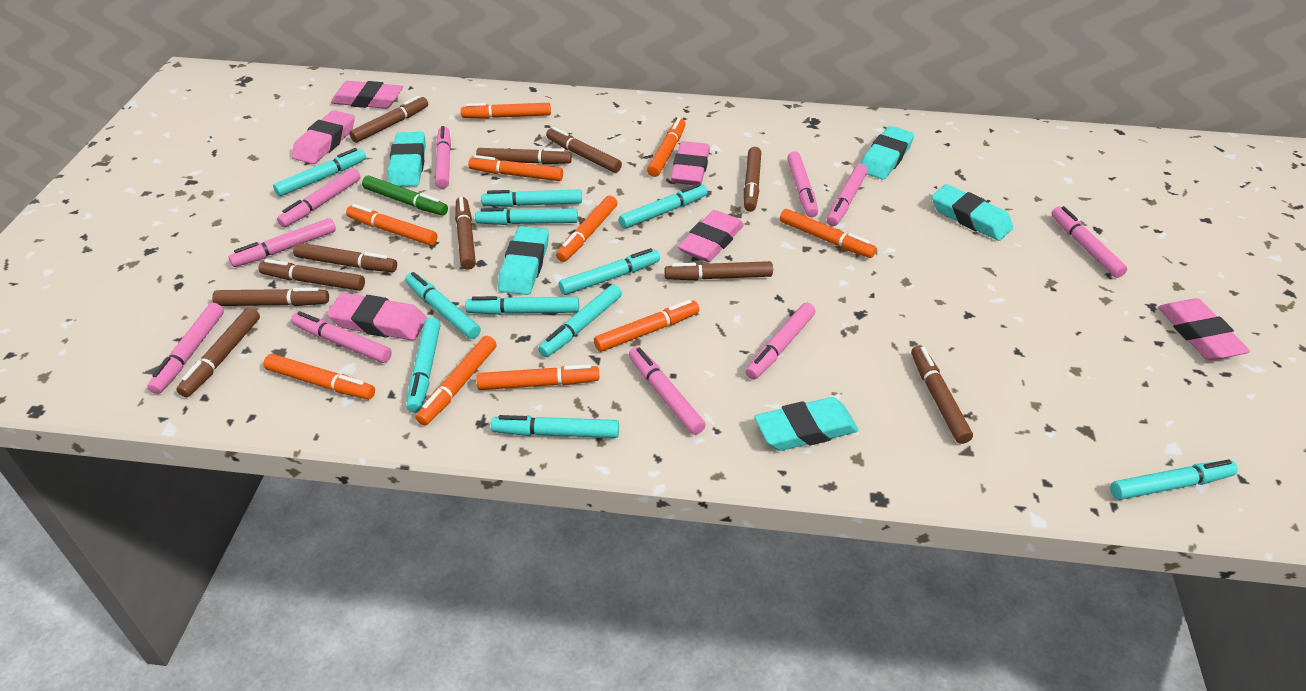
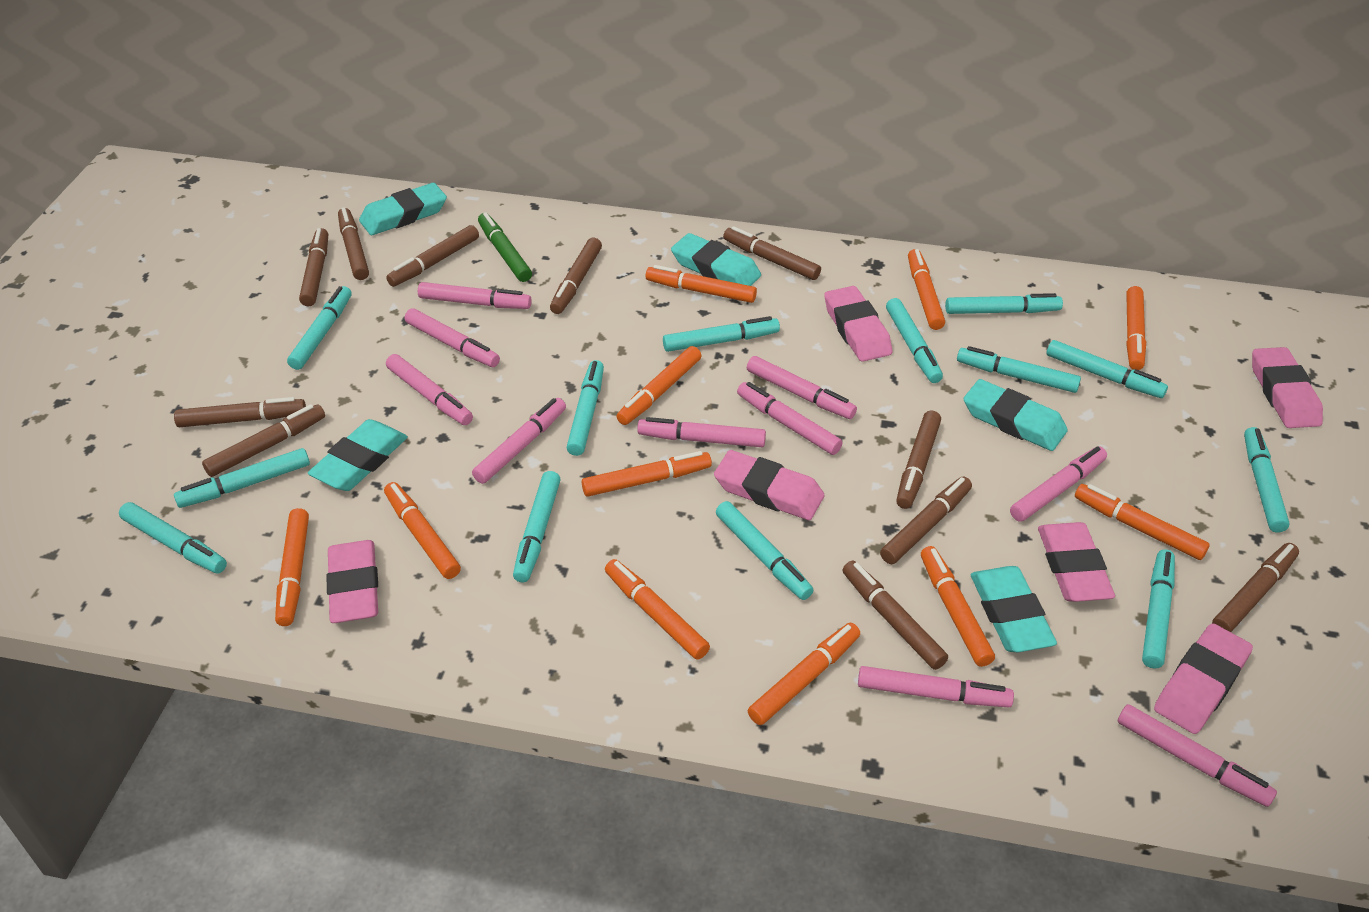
orange marker: [264,354,375,400] [346,204,437,246] [416,336,497,426] [461,103,551,119] [468,155,563,181] [476,364,599,390] [556,196,617,262] [594,300,699,352] [647,118,686,177] [780,209,876,258] = 10 -> [275,508,309,626] [384,482,461,579] [582,451,712,497] [605,559,710,660] [616,346,701,425] [646,265,757,303] [748,623,860,725] [908,249,945,330] [921,546,995,667] [1075,484,1210,560] [1126,286,1146,370] = 11
turquoise marker: [273,148,366,197] [405,272,481,339] [407,317,441,413] [465,296,579,315] [475,208,578,225] [481,189,582,207] [491,415,619,438] [538,284,622,357] [559,248,660,295] [619,183,708,229] [1110,460,1238,500] = 11 -> [119,502,227,574] [174,448,310,508] [287,286,352,370] [513,471,561,582] [567,360,604,456] [663,316,780,352] [716,501,814,600] [886,298,943,383] [945,293,1063,314] [957,346,1081,393] [1046,340,1168,398] [1142,549,1175,669] [1244,427,1290,533] = 13

